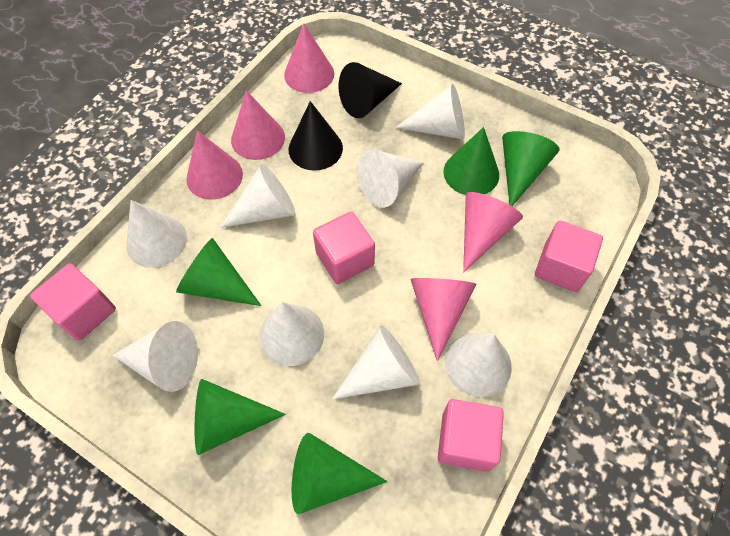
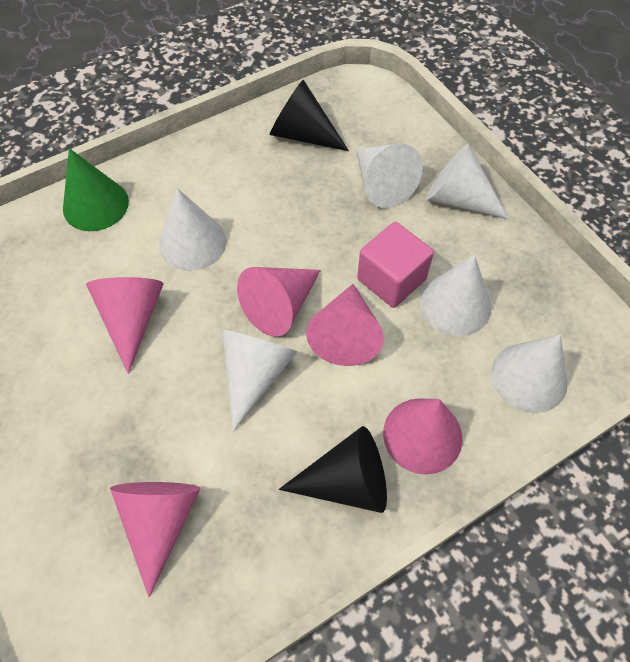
green cone: [176,238,262,306] [195,379,286,455] [292,433,388,514] [444,127,499,195] [502,131,559,206] = 5 -> [63,148,129,231] = 1
pink cube: [30,264,116,341] [313,211,375,284] [438,399,504,472] [535,221,603,292] = 4 -> [357,222,434,308] = 1
white cone: [112,321,198,392] [126,200,187,268] [220,164,295,228] [259,302,324,366] [332,325,420,400] [356,149,423,208] [395,84,465,139] [445,333,512,397] = 8 -> [159,188,227,271] [222,330,297,432] [356,143,423,208] [420,255,491,336] [426,144,509,219] [491,335,568,413] = 6

